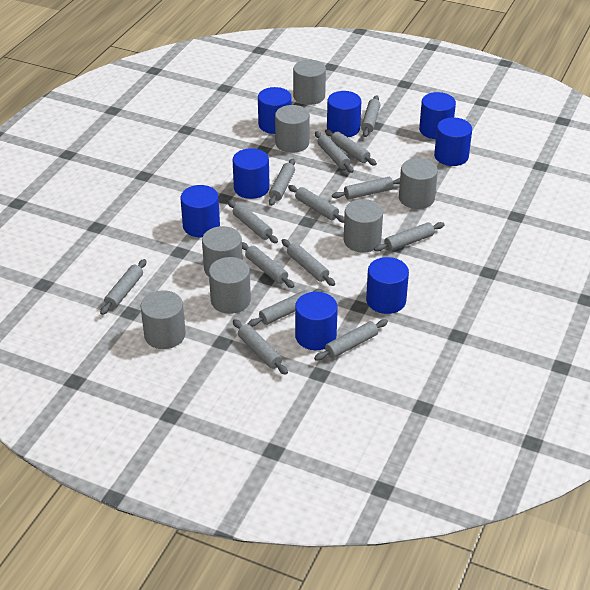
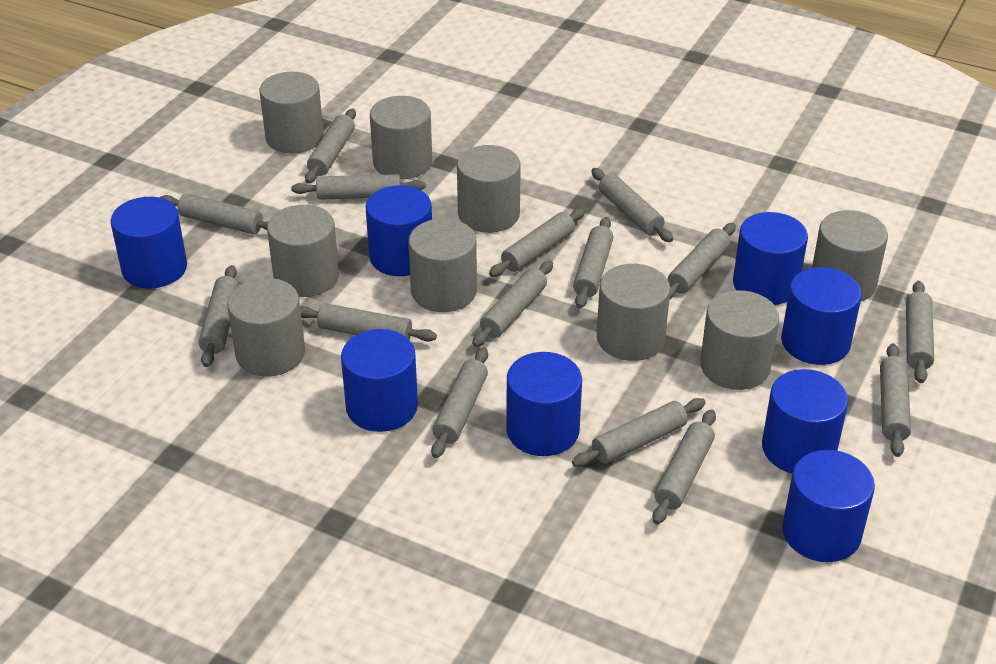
grey cylinder: [140,290,186,349] [202,226,243,277] [209,257,251,314] [275,105,310,153] [293,60,326,105] [344,199,383,253] [399,158,438,209] = 7 -> [227,278,305,377] [259,72,324,153] [267,205,339,297] [370,96,432,179] [408,219,477,312] [457,145,521,233] [597,264,670,361] [700,290,779,390] [812,210,888,301] = 9
grey rolling pin: [100,259,146,315] [228,200,278,243] [233,319,288,375] [242,242,294,288] [248,289,323,327] [269,159,295,206] [282,239,335,286] [288,185,344,223] [314,319,388,361] [315,132,354,173] [325,129,377,165] [332,177,400,200] [361,95,380,137] [374,222,445,252] = 14 -> [160,193,269,234] [198,265,239,367] [291,174,426,200] [300,303,437,342] [305,108,356,184] [431,347,488,458] [472,261,553,347] [489,208,585,277] [572,398,706,467] [573,217,613,308] [591,168,673,242] [652,409,716,524] [667,223,736,300] [880,343,911,457] [906,281,934,383] = 15

